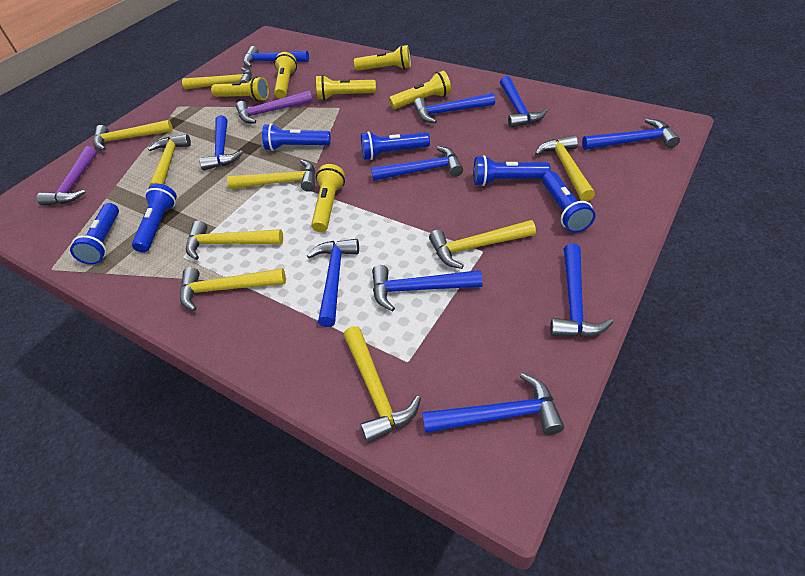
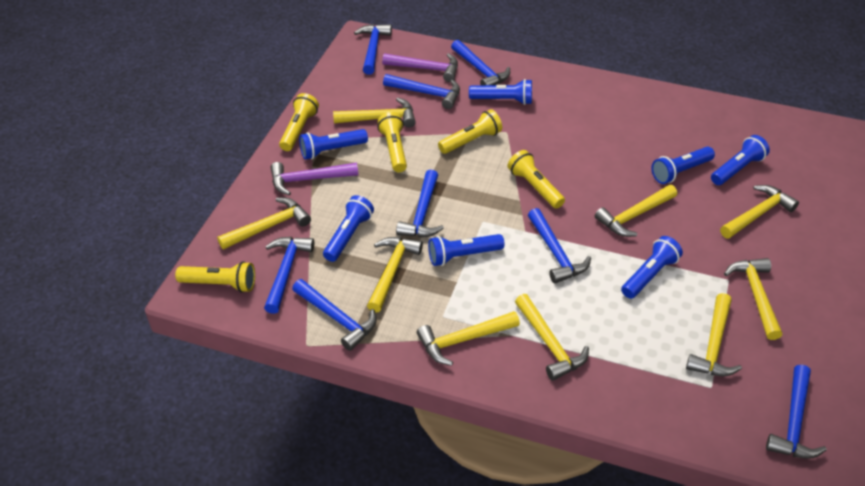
blue flashlight: [70,203,119,265] [132,184,177,253] [262,123,331,151] [361,131,430,160] [474,155,551,186] [542,171,595,233] = 6 -> [299,129,368,160] [323,195,374,262] [428,234,505,266] [469,79,532,105] [621,236,683,299] [652,147,715,184] [711,135,770,185] = 7
blue hammer: [199,115,243,170] [244,46,309,68] [307,239,359,327] [371,146,463,181] [372,265,483,311] [414,93,495,123] [422,373,564,435] [500,76,548,128] [550,244,613,337] [582,118,680,150] = 10 -> [264,237,314,314] [292,279,377,351] [354,24,392,75] [383,74,460,109] [396,170,444,237] [451,40,510,85] [528,208,591,284] [766,365,827,459] = 8
yellow flashlight: [211,76,269,102] [274,52,297,99] [311,164,345,232] [316,75,376,100] [354,45,411,71] [389,71,451,109] = 6 -> [175,261,255,293] [279,93,319,151] [377,112,407,172] [438,109,502,154] [508,150,565,209] = 5

